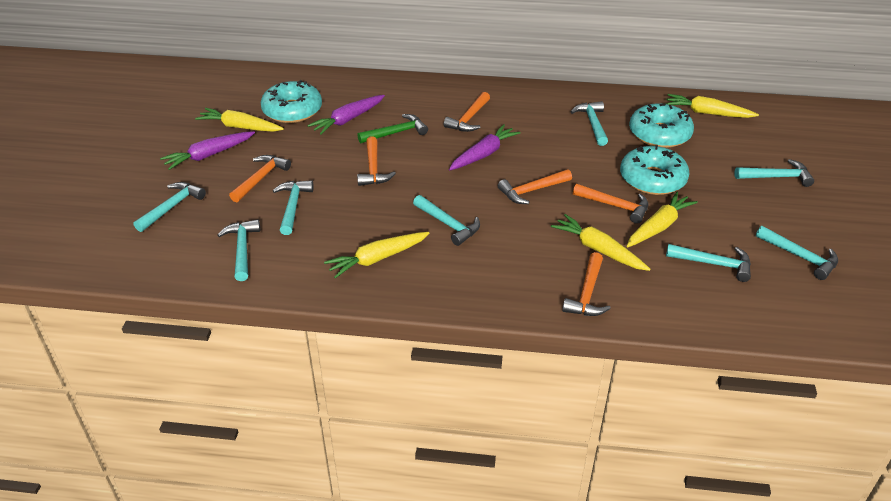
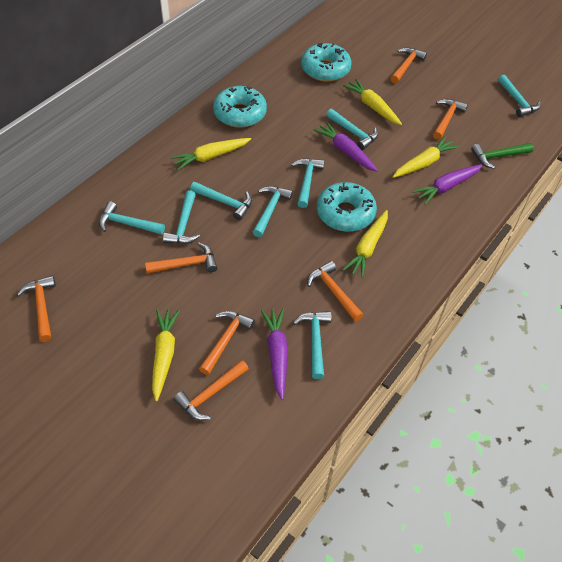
orange hammer: [229,155,291,202] [357,136,396,186] [444,92,490,132] [498,169,572,204] [562,252,611,316] [573,184,648,224] = 6 -> [17,275,56,342] [145,242,217,274] [174,360,249,421] [199,311,255,375] [307,261,363,322] [391,48,427,83] [433,99,468,140] = 7

